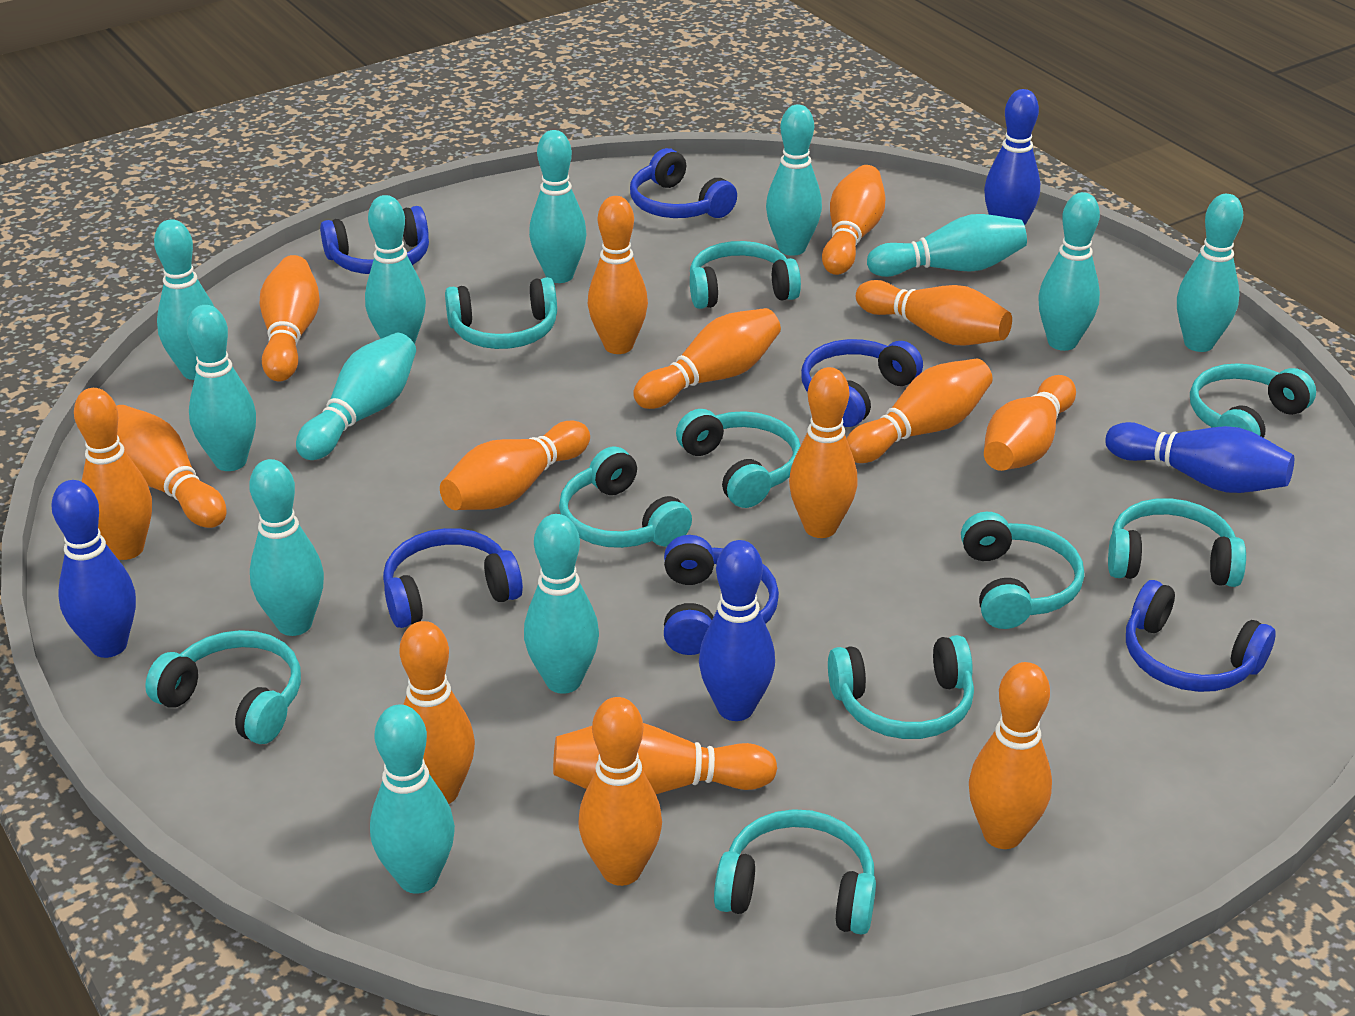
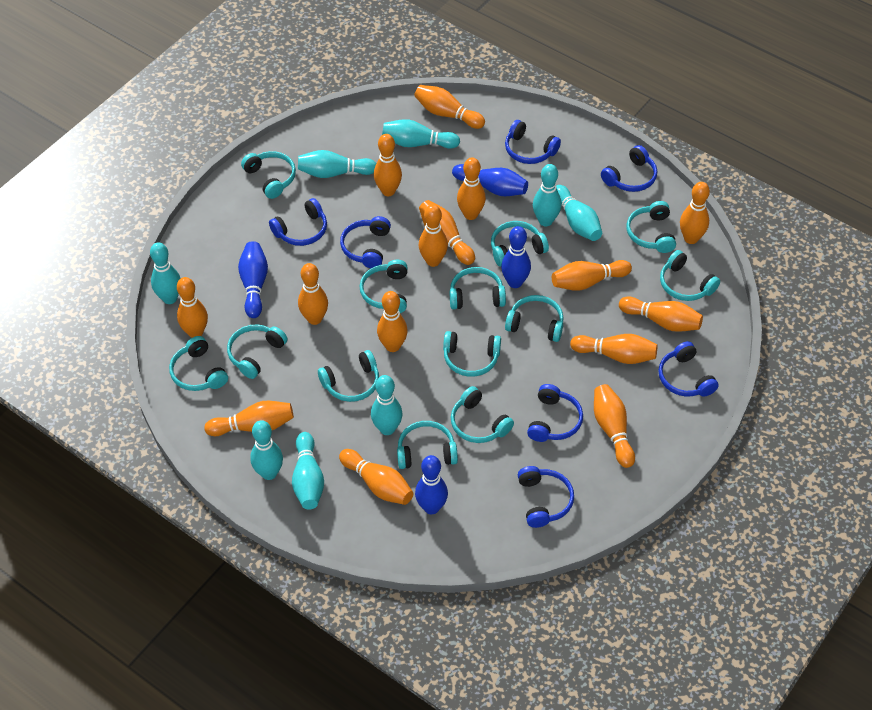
blue headphones: [320,206,429,274] [383,528,523,628] [630,148,737,218] [664,535,779,655] [801,339,923,427] [1126,580,1276,692] = 6 -> [269,198,327,246] [340,216,391,268] [505,120,561,164] [518,466,574,528] [527,384,583,442] [601,145,657,192] [658,341,719,397] = 7
turquoise bowling pin: [154,219,214,380] [187,305,256,471] [249,459,324,636] [296,333,416,460] [365,195,426,344] [370,705,455,894] [524,514,599,694] [529,130,587,283] [766,105,822,256] [867,214,1027,277] [1038,192,1100,351] [1177,194,1243,352] = 12 -> [150,242,181,304] [250,420,283,480] [292,432,324,510] [298,150,377,178] [371,375,402,435] [382,119,460,149] [533,164,562,226] [556,185,602,241] = 8
turquoise headphones: [145,630,301,744] [445,277,557,349] [559,447,692,548] [676,409,801,508] [690,241,801,309] [714,809,876,935] [828,635,974,739] [961,512,1084,629] [1108,498,1246,587] [1190,363,1316,438] = 10 -> [169,336,228,391] [227,325,288,379] [241,151,296,199] [318,350,379,402] [359,260,408,313] [397,421,458,469] [443,331,501,377] [450,267,506,309] [451,386,514,443] [491,221,549,267] [505,295,564,342] [627,201,676,253] [660,250,720,301] = 13

